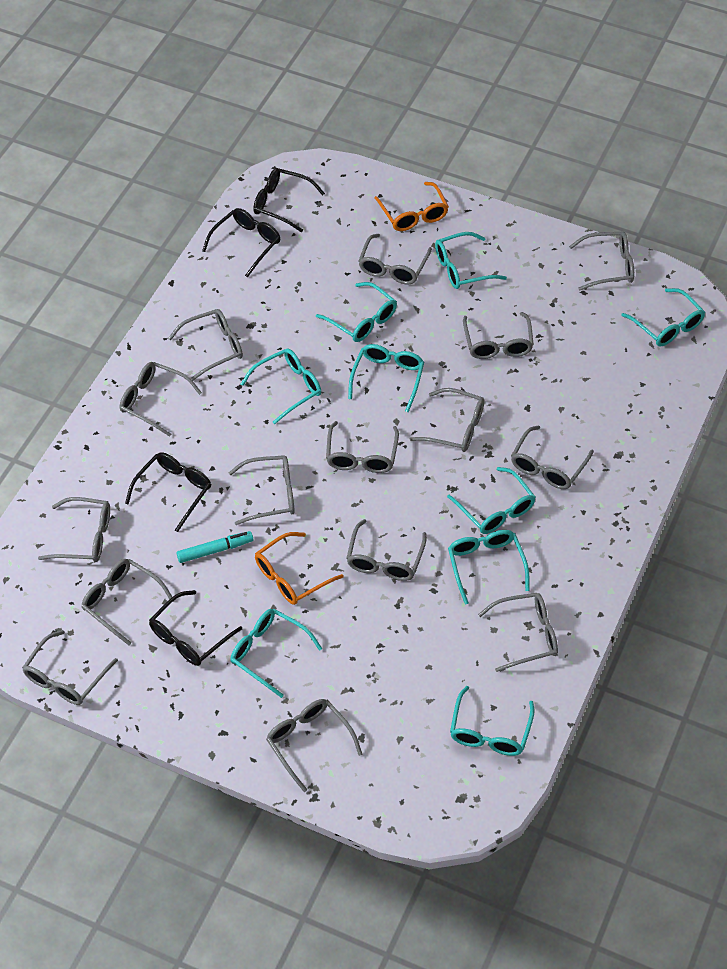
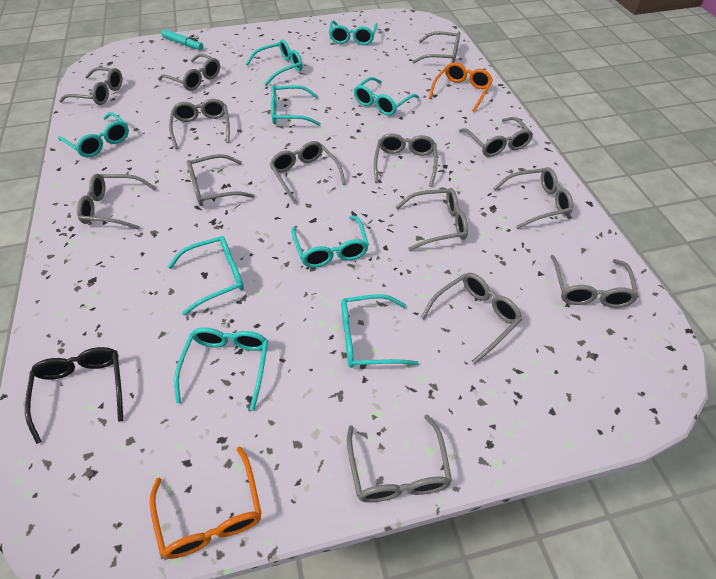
black glasses: [125,452,211,532] [149,590,242,666] [202,208,280,278] [253,168,325,232] = 4 -> [25,347,123,444] = 1
grey glasses: [22,630,118,705] [38,497,110,562] [81,559,172,645] [120,362,202,437] [168,309,243,381] [228,455,295,525] [266,699,362,792] [326,421,399,473] [346,519,427,581] [358,234,432,284] [410,388,485,452] [463,312,534,359] [478,593,558,672] [511,425,594,489] [569,231,634,291] = 15 -> [59,67,123,105] [77,174,156,230] [158,53,220,91] [169,99,230,149] [187,154,255,206] [269,141,346,204] [347,415,452,503] [374,133,438,187] [396,188,468,251] [412,31,460,63] [421,273,522,364] [459,117,533,157] [493,167,573,229] [550,255,639,308] = 14

